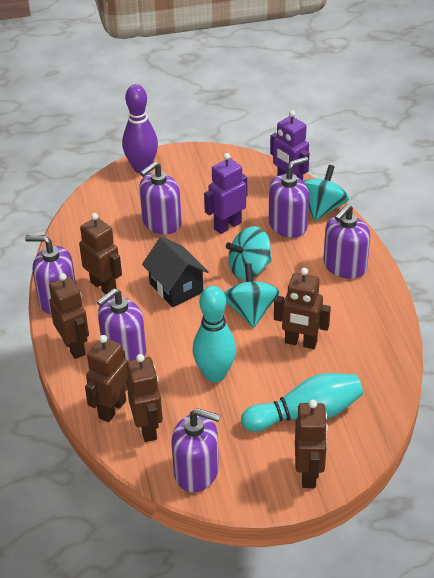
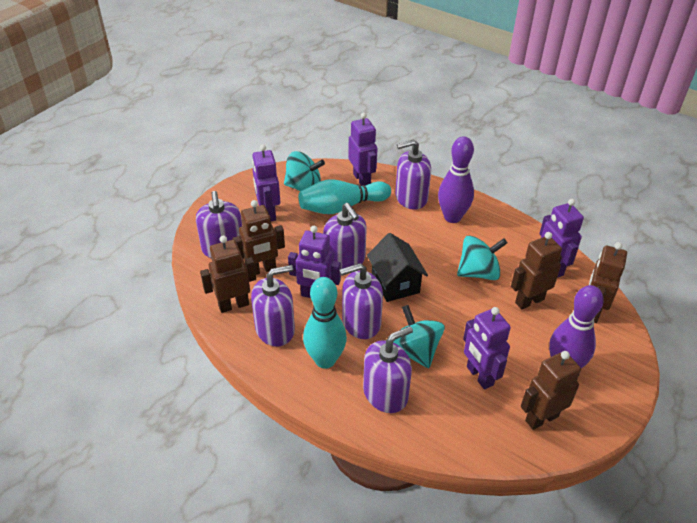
brown robot: [49,273,89,359] [79,213,122,294] [85,335,128,422] [126,354,163,442] [274,268,331,349] [295,400,328,488] = 6 -> [200,236,256,313] [232,200,285,275] [511,232,562,309] [521,351,581,430] [589,242,627,323] = 5
purple bowling pin: [122,84,158,173] = 1 -> [438,136,474,223] [549,285,604,368] = 2
purple robot: [204,153,247,234] [270,110,309,181] = 2 -> [252,145,280,221] [288,226,341,298] [348,112,378,186] [463,307,511,389] [539,199,584,278] = 5

